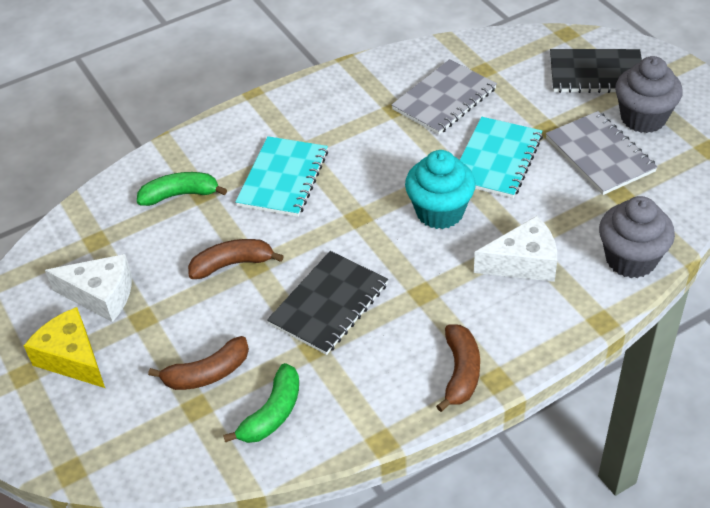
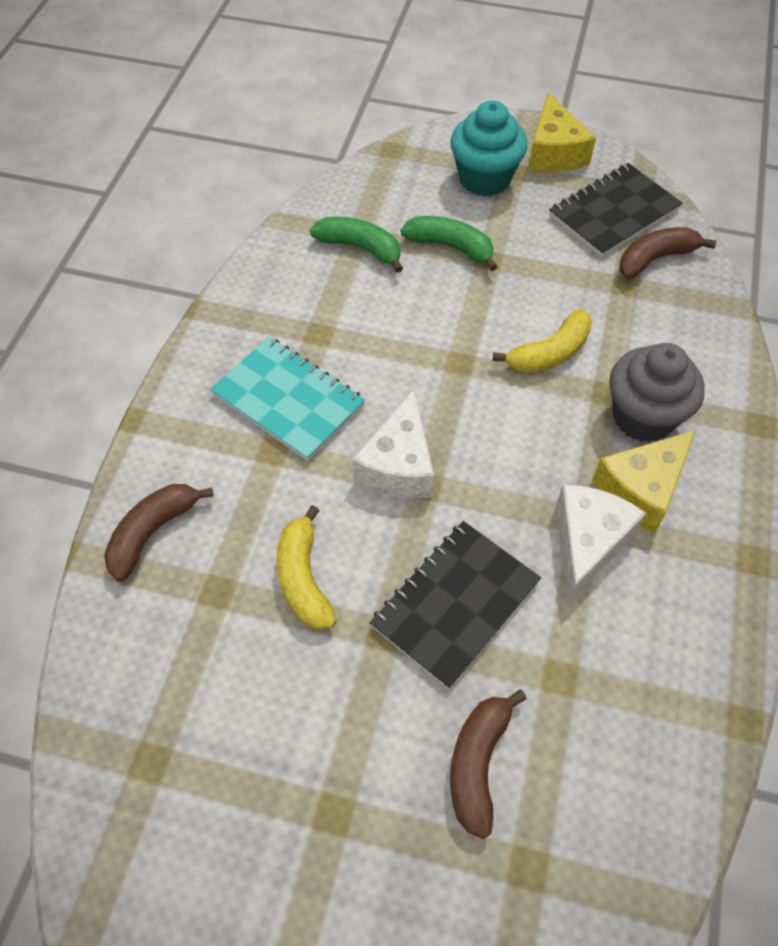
grey cupcake: [599,196,675,278] [615,56,683,133] = 2 -> [609,343,705,442] = 1
grey notebook: [391,59,497,135] [546,111,658,195] = 2 -> none = 0
turquoise notebook: [235,136,328,217] [460,117,543,198] = 2 -> [210,337,365,461] = 1
yellow banana: none = 0 -> [277,505,336,630] [493,309,592,373] = 2
yellow cheese: [24,307,105,388] = 1 -> [528,92,596,172] [592,430,696,533] = 2

